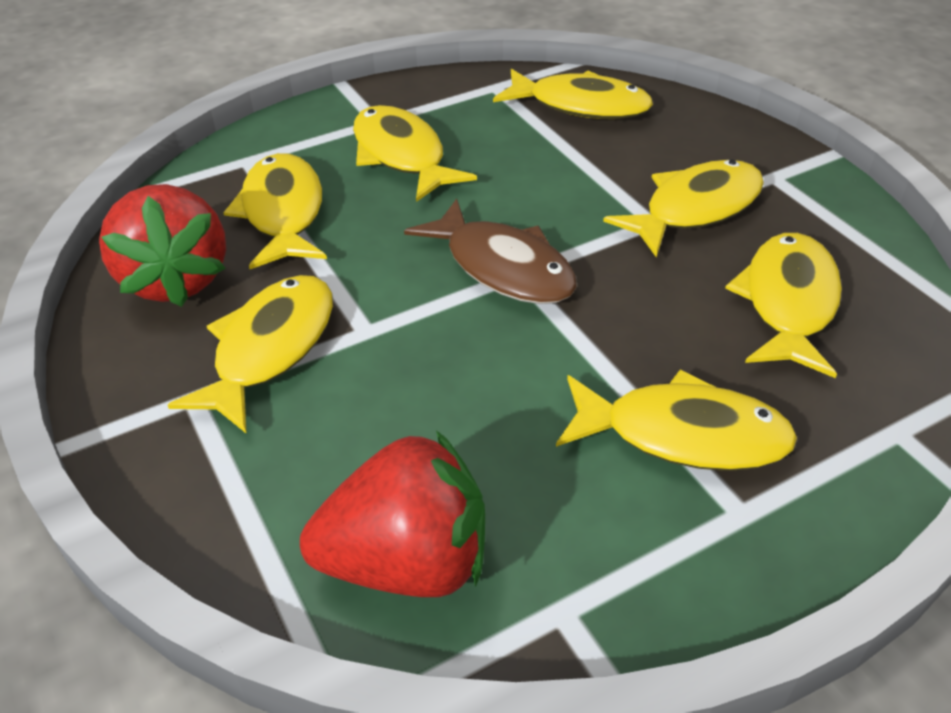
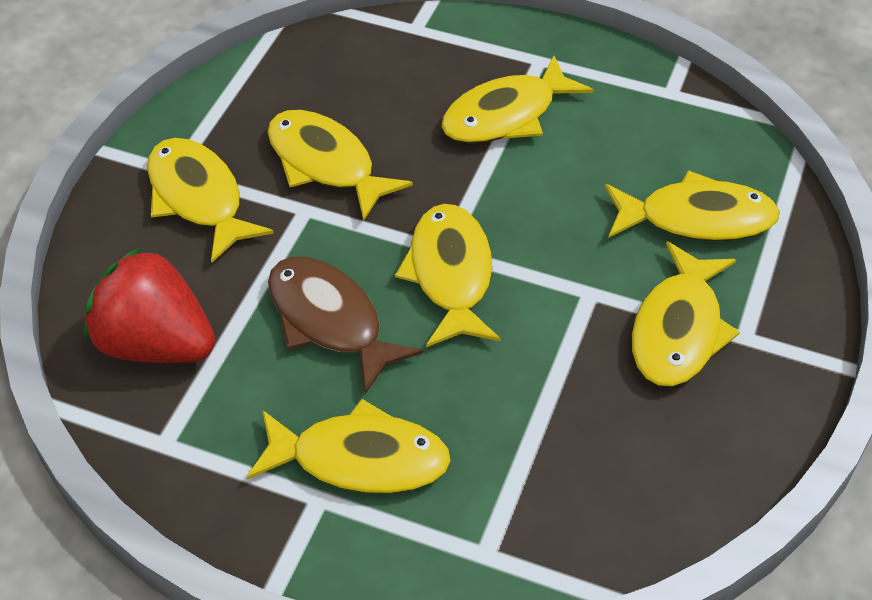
red strawberry: [99,184,226,307] [300,430,485,597] = 2 -> [84,246,215,363] = 1

